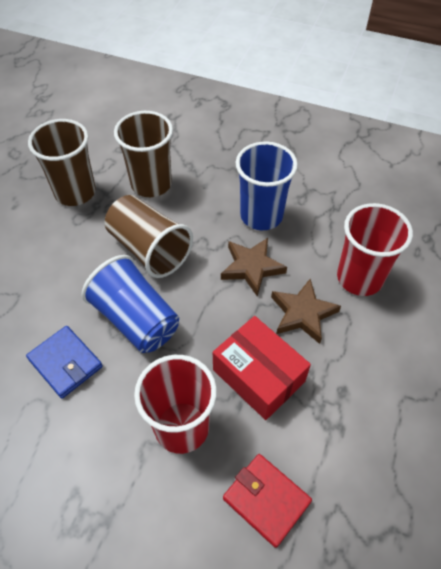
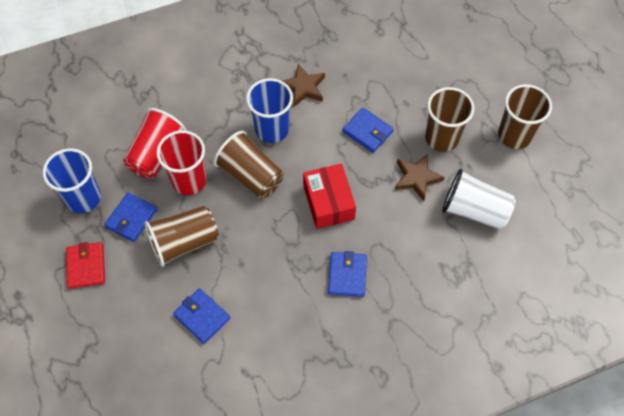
blue wallet: [26,326,103,399] = 1 -> [104,192,157,242] [173,288,230,344] [328,251,367,297] [343,108,393,153] = 4
brown cup: [28,119,96,206] [105,195,193,278] [114,111,173,197] = 3 -> [145,206,219,267] [213,131,283,199] [425,87,474,152] [498,84,552,149] = 4
white cup: none = 0 -> [442,169,516,230] = 1

